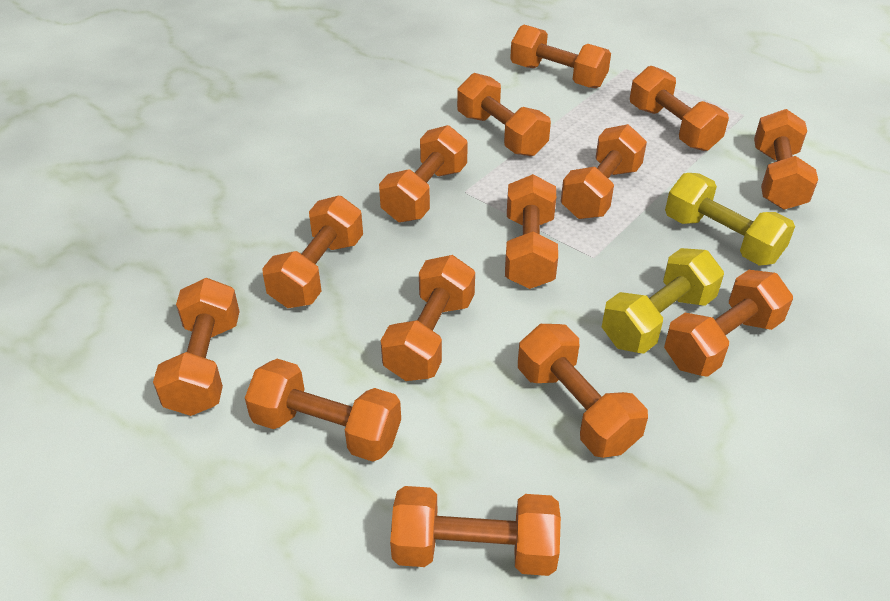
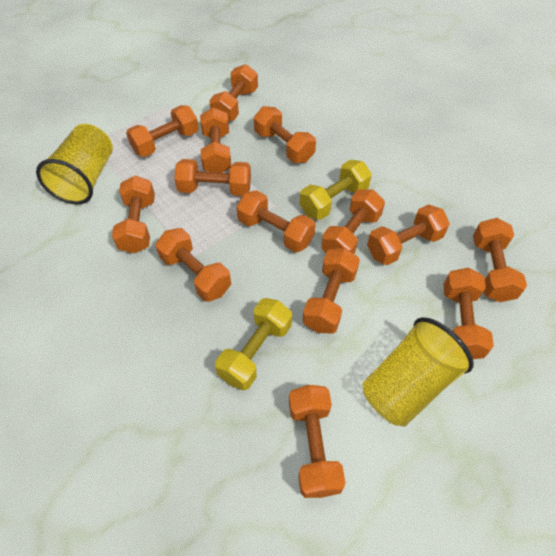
yellow cup: none = 0 -> [36,124,113,204] [362,317,474,427] = 2

